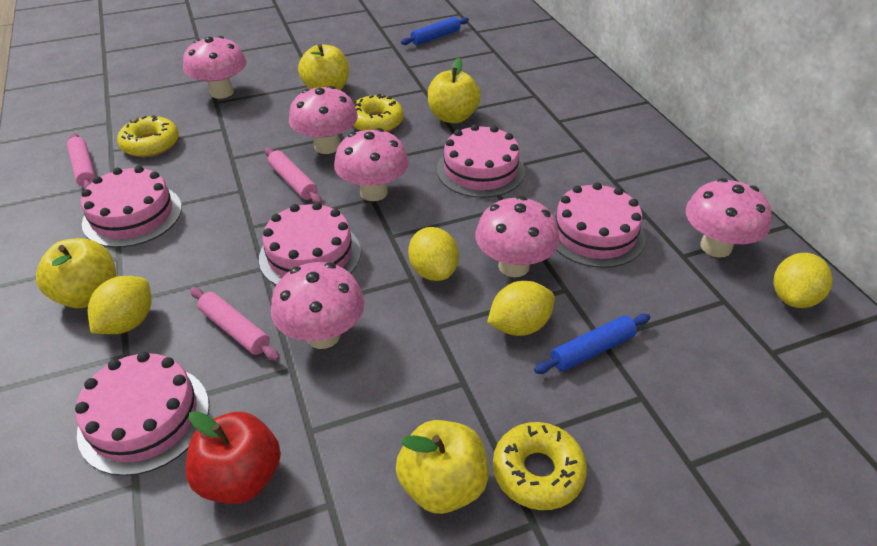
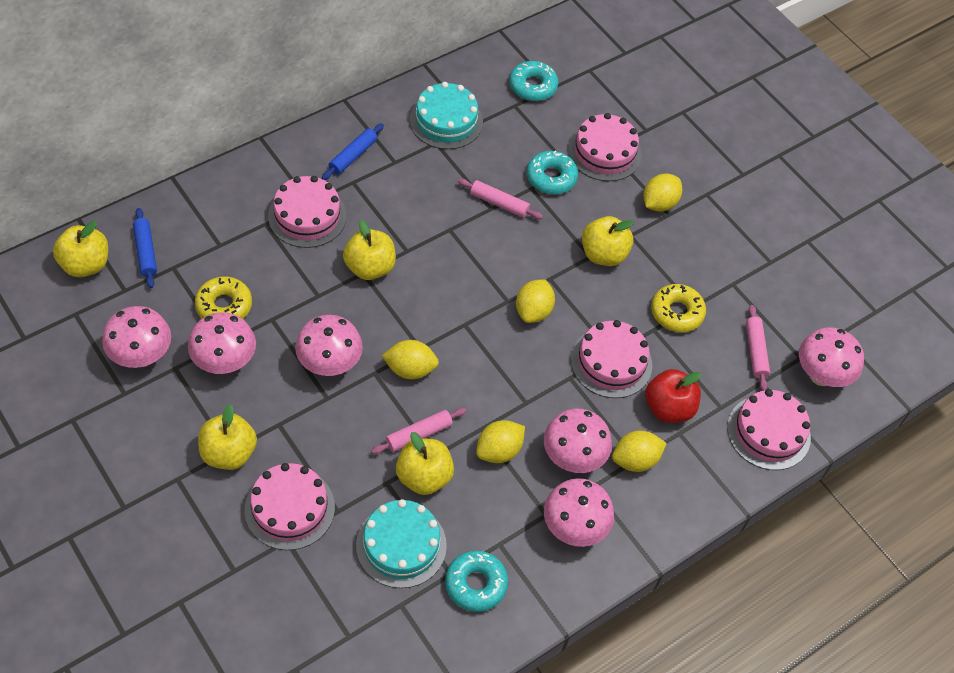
turquoise cake: none = 0 -> [356,499,447,588] [410,82,483,149] = 2
turquoise donut: none = 0 -> [445,551,508,612] [509,61,558,101] [527,150,578,194] = 3
yellow apple: [36,238,116,308] [298,44,349,90] [396,420,489,514] [428,58,481,123] = 4 -> [53,221,108,277] [198,404,257,470] [343,220,396,280] [396,432,454,495] [582,216,634,266] = 5
yellow donut: [117,115,179,157] [353,94,404,132] [493,422,587,510] = 3 -> [195,276,252,319] [651,284,706,332] = 2
yellow lemon: [88,276,152,334] [408,227,459,281] [487,281,555,336] [774,253,833,308] = 4 -> [382,340,439,379] [476,420,525,463] [516,279,555,323] [612,431,667,472] [643,174,682,212] = 5

